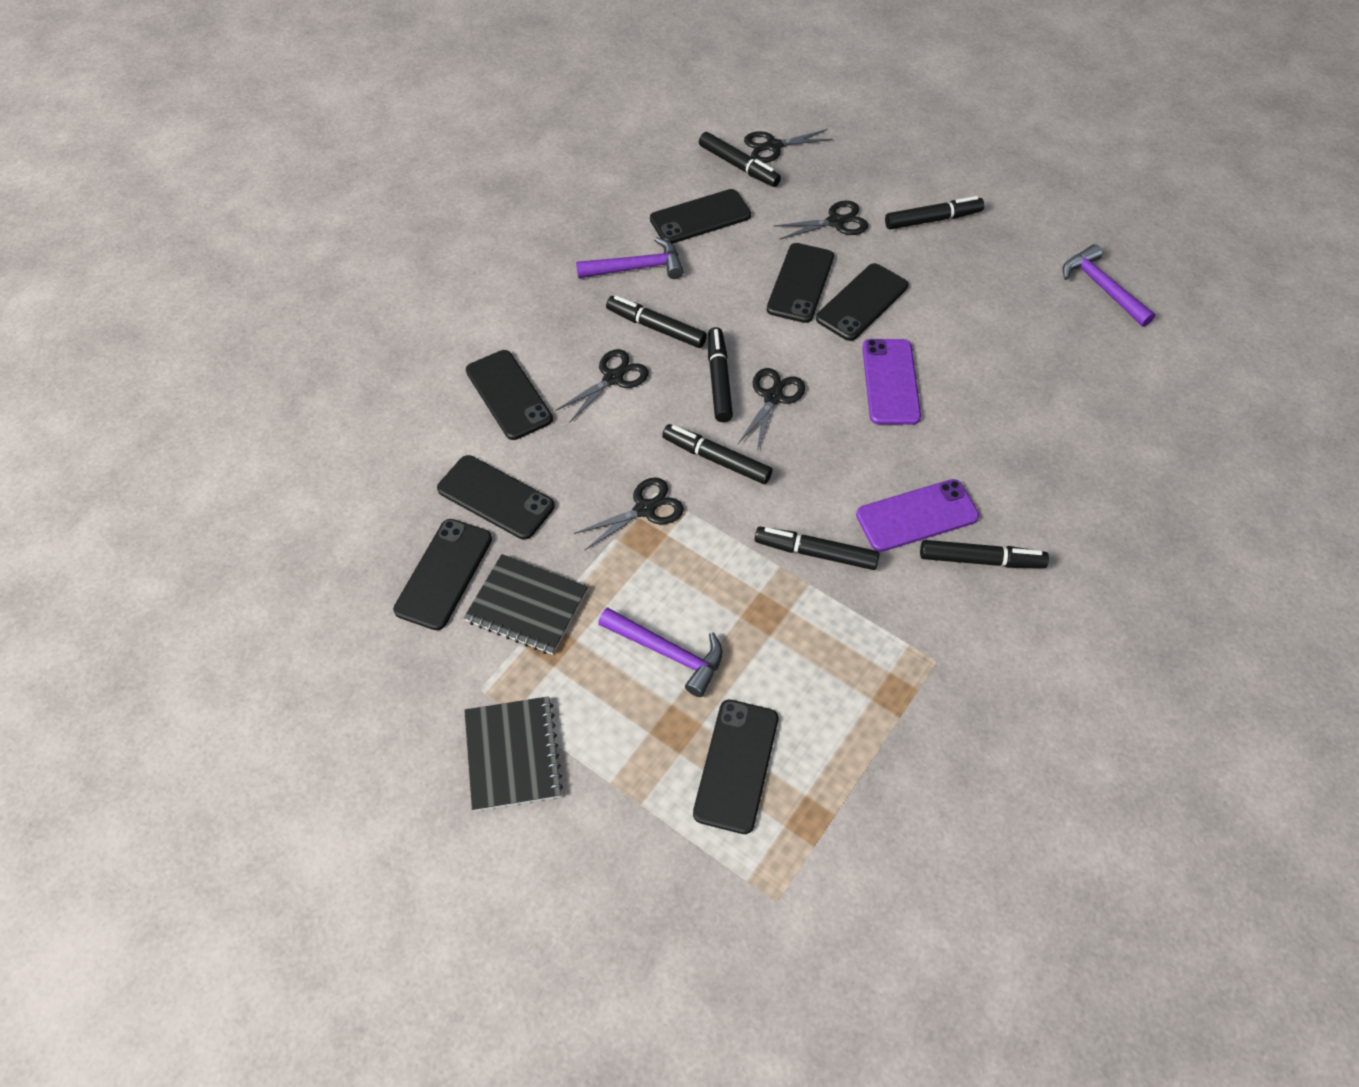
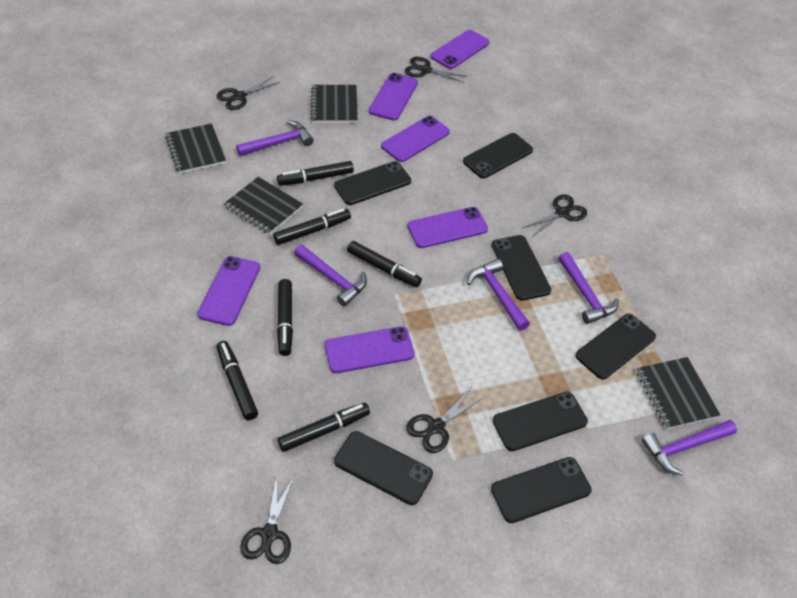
black marker: [606,296,707,348] [662,424,772,484] [699,132,781,187] [708,327,733,422] [755,527,880,570] [885,196,984,230] [920,540,1049,568] = 7 -> [216,341,258,420] [273,208,351,245] [277,161,354,186] [277,279,293,356] [278,403,370,452] [347,241,422,287] = 6
black notebook: [464,554,588,655] [464,696,563,811] = 2 -> [165,123,226,174] [224,177,303,235] [310,85,358,123] [636,357,720,429] = 4
purple hammer: [576,237,683,279] [598,607,722,697] [1063,244,1155,327] = 3 -> [236,120,314,156] [294,245,367,307] [467,259,530,331] [558,252,619,324] [641,420,737,475] = 5
purple phone: [856,479,979,552] [862,339,921,425] = 2 -> [197,256,260,326] [324,326,414,373] [369,73,418,121] [381,116,450,162] [407,207,488,248] [431,30,490,69] = 6

